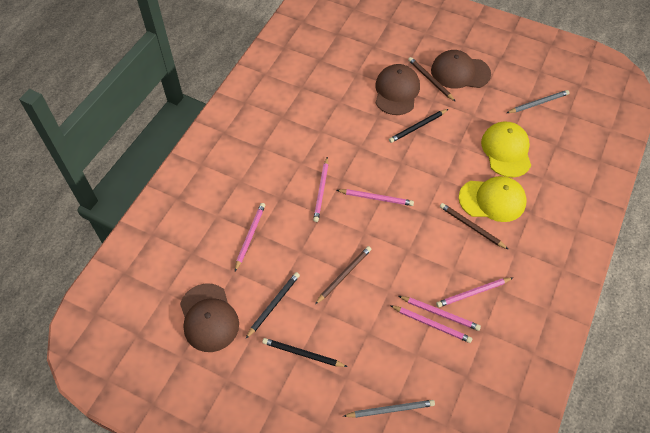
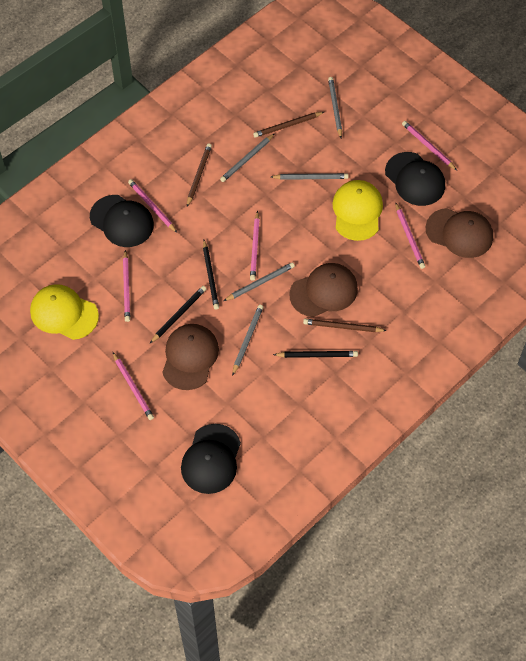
black cap: none = 0 -> [90,195,154,247] [181,424,241,494] [385,152,445,206] = 3
grey pencil: [343,400,435,418] [507,90,570,113] = 2 -> [220,133,275,182] [224,262,295,301] [232,305,263,376] [271,173,349,180] [328,77,342,138] = 5

